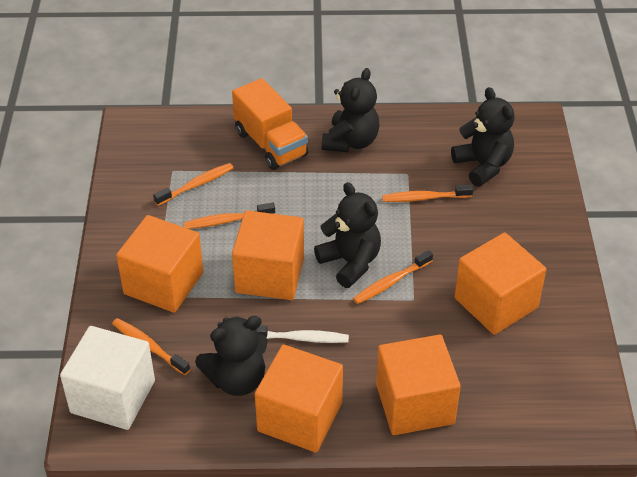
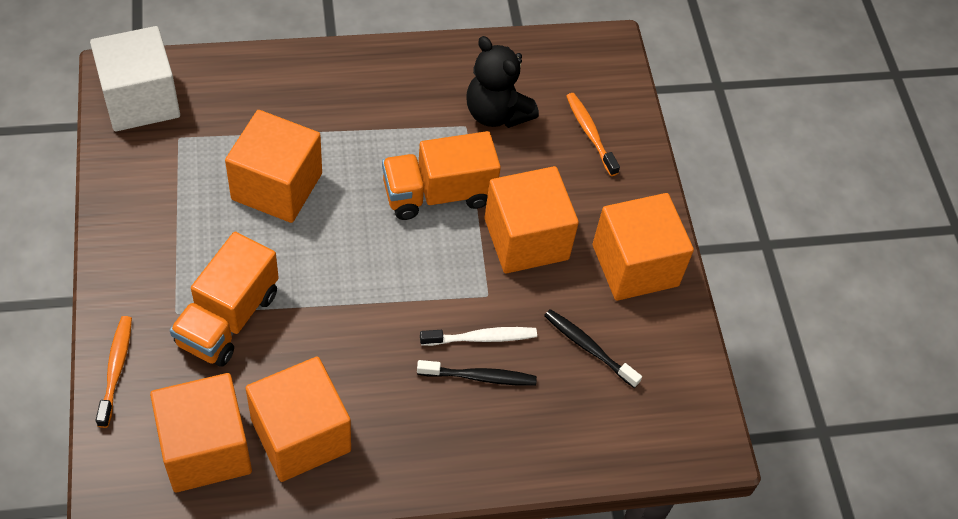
black teddy bear: [195,316,267,396] [314,182,381,288] [322,68,380,152] [451,87,515,187] = 4 -> [466,36,539,128] = 1
black toothbrush: none = 0 -> [417,360,537,385] [544,309,642,388] = 2
orange toothbrush: [112,318,190,375] [153,163,233,206] [184,203,275,229] [353,250,433,304] [382,185,473,202] = 5 -> [96,316,132,428] [566,93,620,176] = 2
orange truck: [232,78,308,170] = 1 -> [170,232,279,367] [382,131,501,220] = 2

